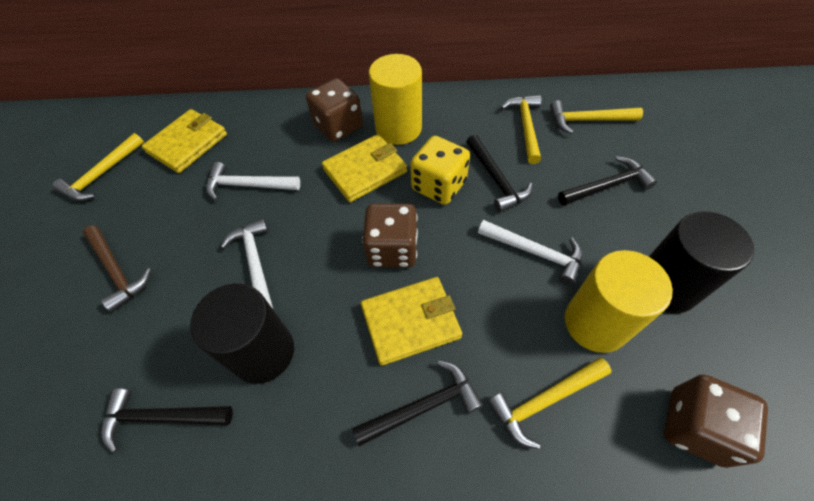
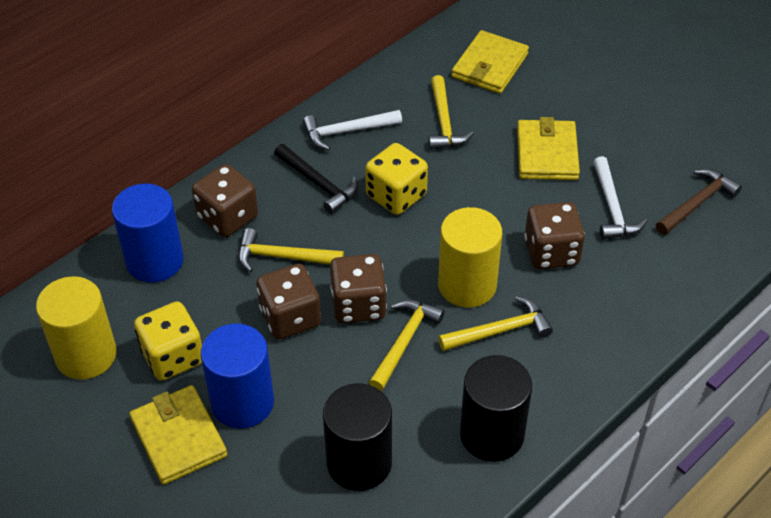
black hammer: [102,388,233,453] [352,360,483,446] [466,135,533,212] [558,156,657,206] = 4 -> [274,144,358,214] = 1
blue cylinder: none = 0 -> [112,184,184,283] [201,324,274,429] = 2
brown dice: [306,78,363,142] [362,203,418,268] [664,375,768,468] = 3 -> [192,164,258,237] [256,264,321,339] [330,254,387,323] [524,202,585,269] = 4
white hammer: [206,162,300,201] [221,218,273,309] [478,220,583,285] = 3 -> [303,110,402,150] [593,156,647,240] = 2
yellow dice: [410,136,470,205] = 1 -> [134,301,202,381] [365,143,428,215] = 2

